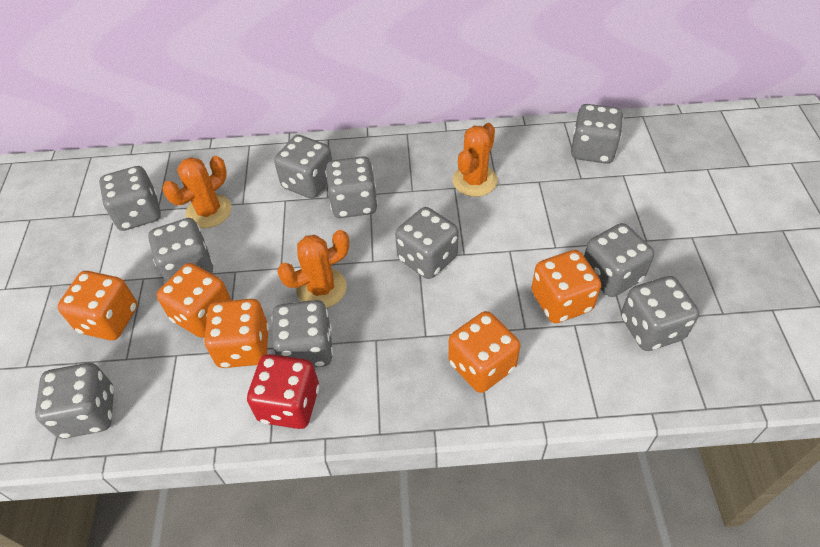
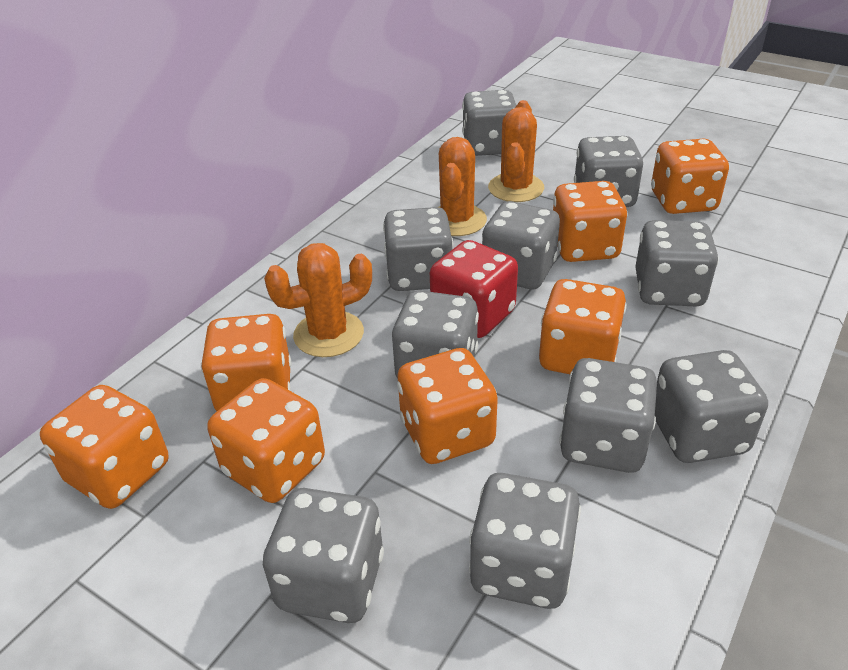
orange dice: [58,271,138,340] [157,263,231,338] [204,299,269,368] [448,311,520,393] [531,250,601,323] = 5 -> [40,385,168,509] [201,314,291,411] [207,378,325,503] [397,348,498,464] [539,279,627,374] [553,181,627,262] [651,139,729,214] = 7

